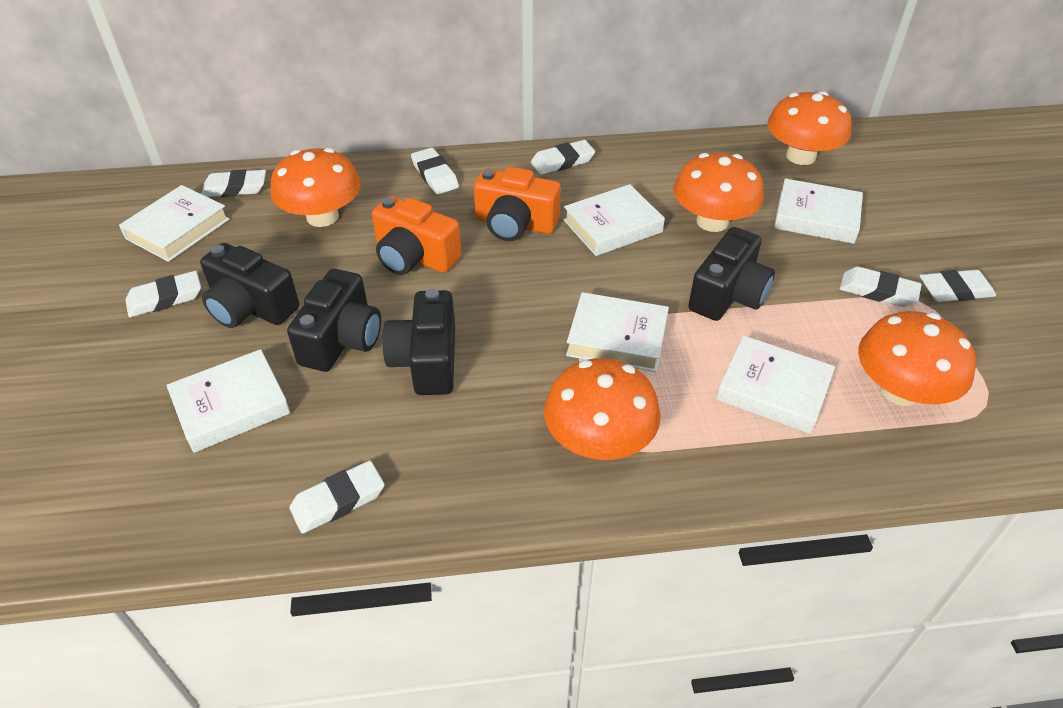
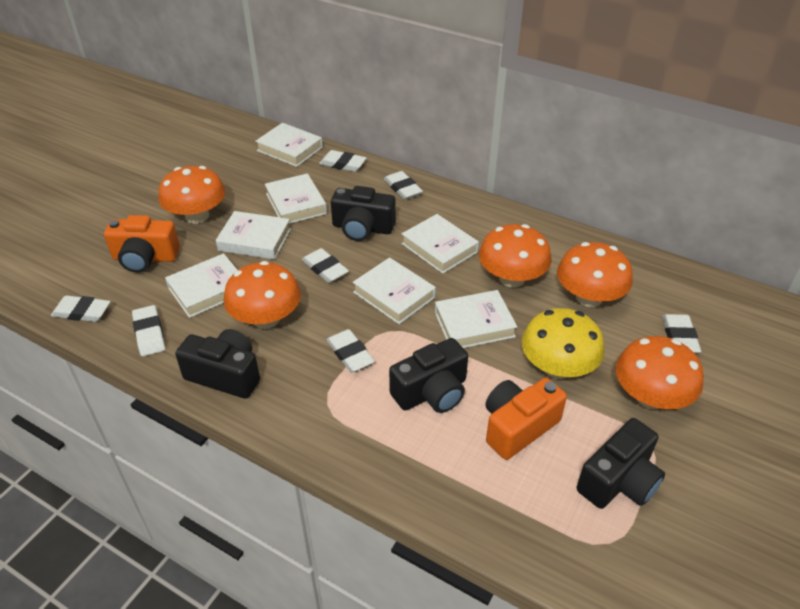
white book: [119,185,229,262] [166,349,290,453] [564,184,665,256] [566,292,669,372] [716,335,835,434] [774,178,863,244] = 6 -> [165,253,237,318] [216,211,291,259] [255,123,323,167] [265,173,327,224] [353,257,436,324] [401,214,479,274] [435,290,517,348] = 7
yellow mushroom: none = 0 -> [522,308,605,379] = 1

